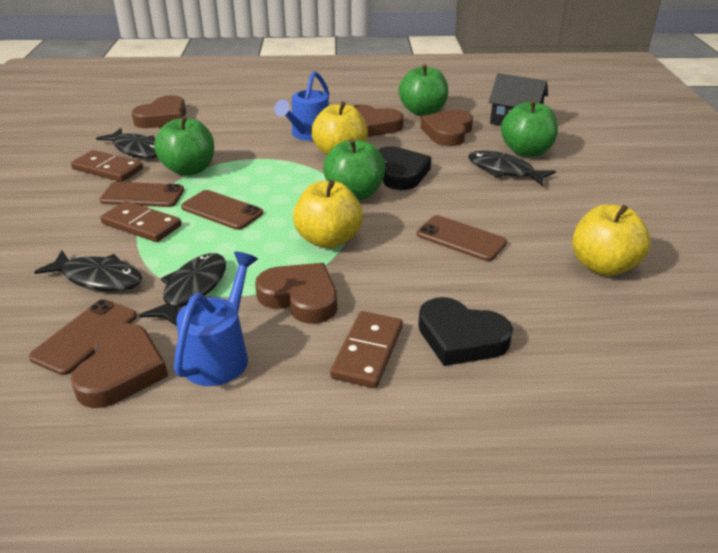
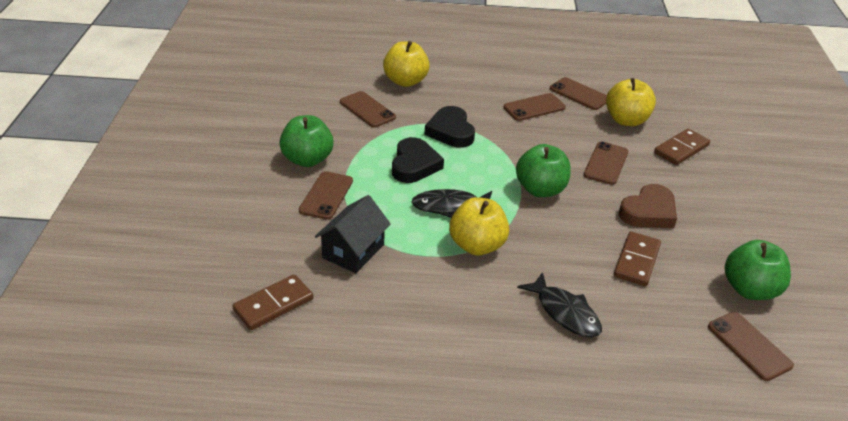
black fish: [34,250,142,291] [96,128,157,158] [139,253,226,326] [468,150,556,186] = 4 -> [411,189,492,218] [517,272,602,338] = 2
blue watering can: [174,252,258,386] [274,71,329,141] = 2 -> none = 0
brown heart: [71,323,168,408] [131,95,186,128] [255,263,337,324] [353,105,404,137] [421,110,473,146] = 5 -> [619,184,677,228] = 1
brown phone: [29,299,137,375] [100,182,184,207] [181,190,263,230] [417,215,507,261] = 4 -> [299,171,353,220] [340,91,396,127] [503,93,566,121] [550,77,607,110] [584,142,628,185] [708,312,794,381] = 6
green apple: [154,116,214,176] [323,139,385,200] [399,64,448,116] [501,100,558,157] = 4 -> [280,115,334,167] [516,144,571,197] [725,240,791,300] = 3

